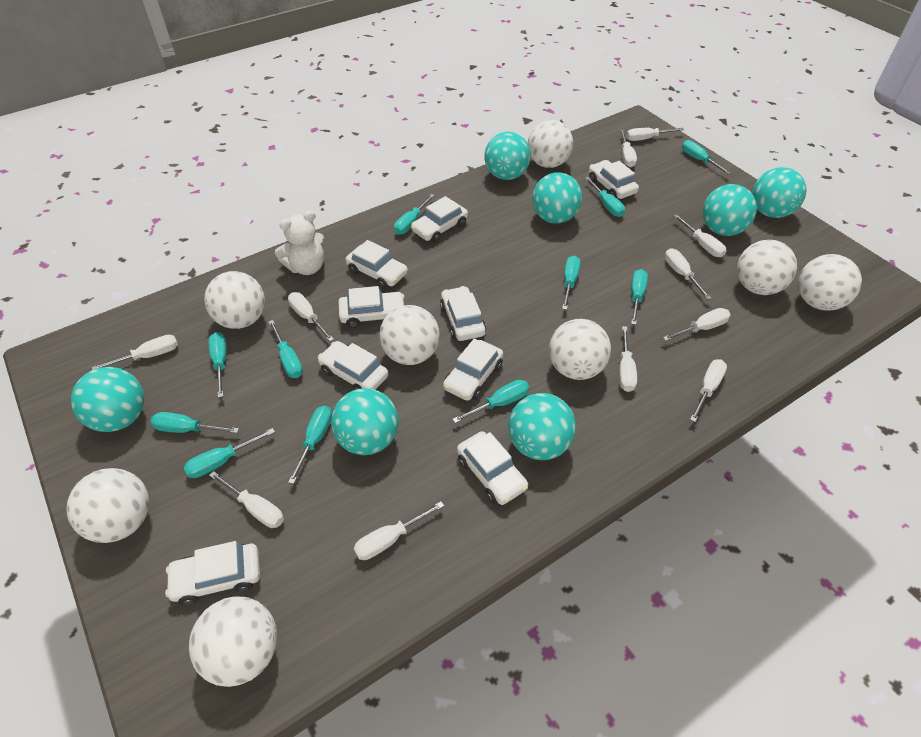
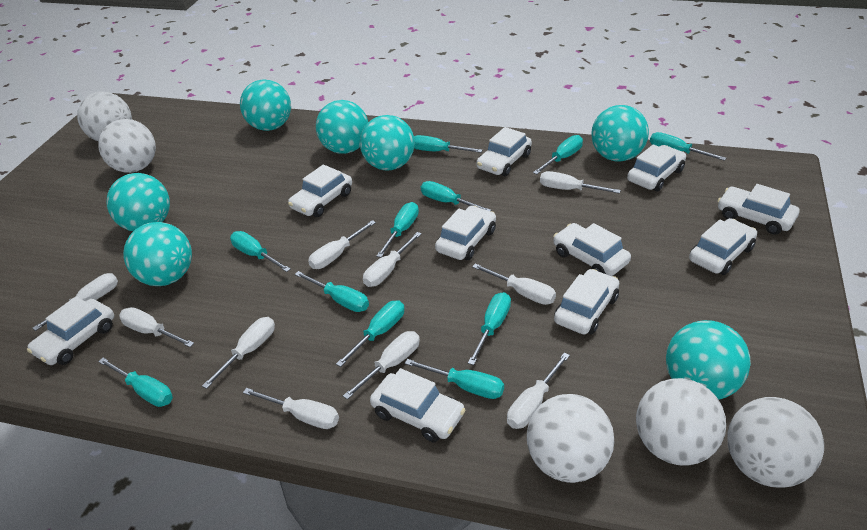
white ball: [66,468,149,543] [189,596,277,687] [204,271,265,329] [379,305,440,365] [528,120,573,168] [549,319,611,380] [737,240,797,295] [798,254,862,311] = 8 -> [77,92,132,141] [98,119,156,173] [527,394,614,483] [636,378,726,466] [727,397,824,488] = 5
white car: [165,541,260,605] [318,341,388,390] [338,286,404,328] [345,240,408,289] [411,196,468,243] [440,286,486,341] [443,339,503,401] [457,431,528,505] [589,160,639,199] = 9 -> [27,297,114,365] [288,164,352,217] [370,368,465,442] [435,206,496,260] [476,127,532,176] [553,223,631,276] [554,269,619,334] [627,144,686,191] [689,218,757,275] [718,184,799,235] = 10
white screwdriver: [92,335,178,370] [209,471,284,528] [288,292,334,341] [354,501,444,560] [619,326,637,392] [620,130,637,167] [626,128,684,141] [663,308,731,341] [665,249,712,300] [673,214,726,257] [690,359,727,422] = 11 -> [32,273,118,331] [119,307,194,347] [202,317,275,389] [243,388,339,429] [308,220,376,269] [343,331,420,400] [363,232,422,287] [472,263,556,305] [507,352,570,429] [540,171,621,193] = 10
white teddy bear: [275,210,325,275] = 1 -> none = 0

